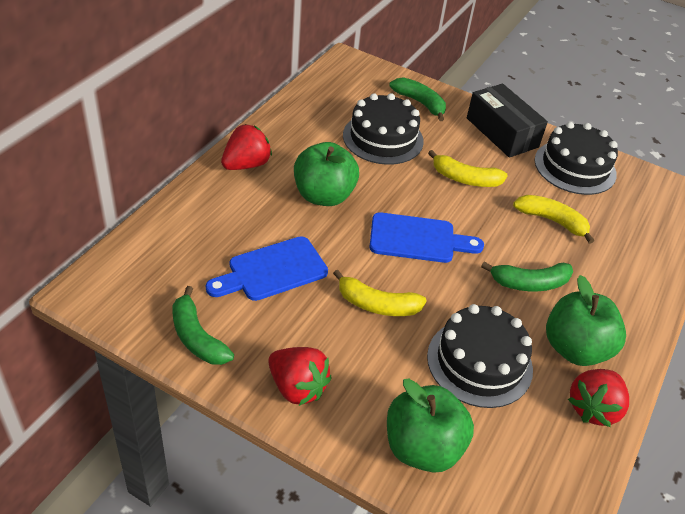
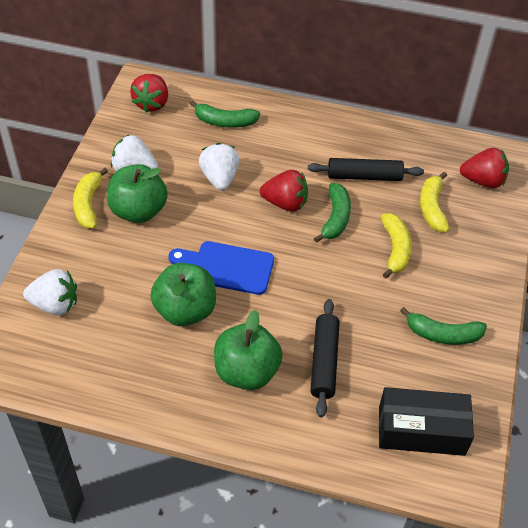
black cake: [343,93,424,165] [427,304,533,408] [534,122,618,195] = 3 -> none = 0
black rolling pin: none = 0 -> [308,158,424,181] [310,299,340,417] = 2
blue cutting board: [206,236,328,301] [370,212,484,263] = 2 -> [168,241,274,295] = 1
white strawberry: none = 0 -> [23,269,77,315] [111,135,158,171] [199,143,240,191] = 3

